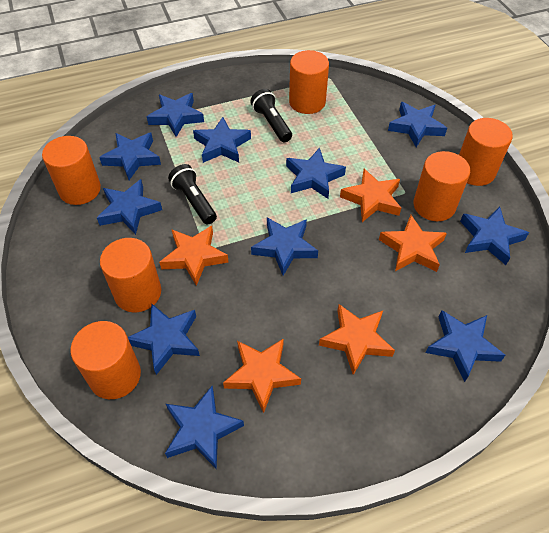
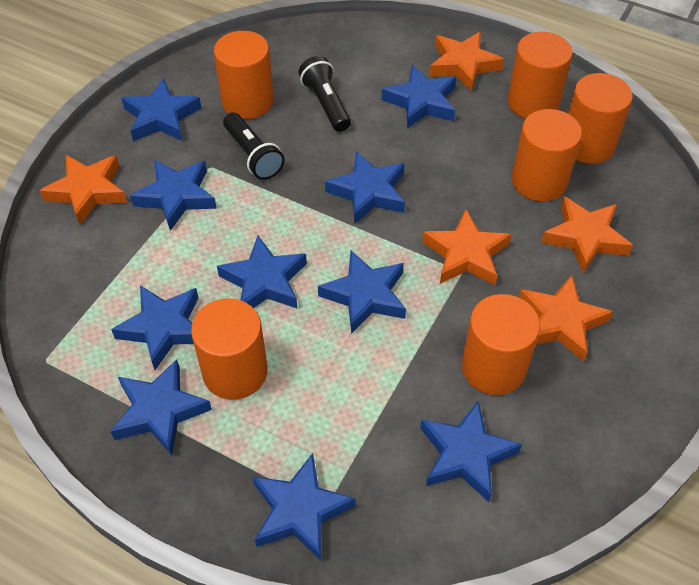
blue star: [97,179,162,235] [99,133,161,180] [128,304,200,375] [147,93,204,137] [165,386,244,469] [193,117,251,163] [251,218,318,276] [286,148,346,199] [388,102,447,147] [426,310,506,382] [460,207,529,265] = 11 -> [110,359,212,455] [111,285,198,370] [121,78,201,142] [130,160,217,231] [217,236,307,308] [253,453,355,561] [318,250,406,334] [325,151,405,224] [381,65,456,129] [420,401,522,502] = 10

